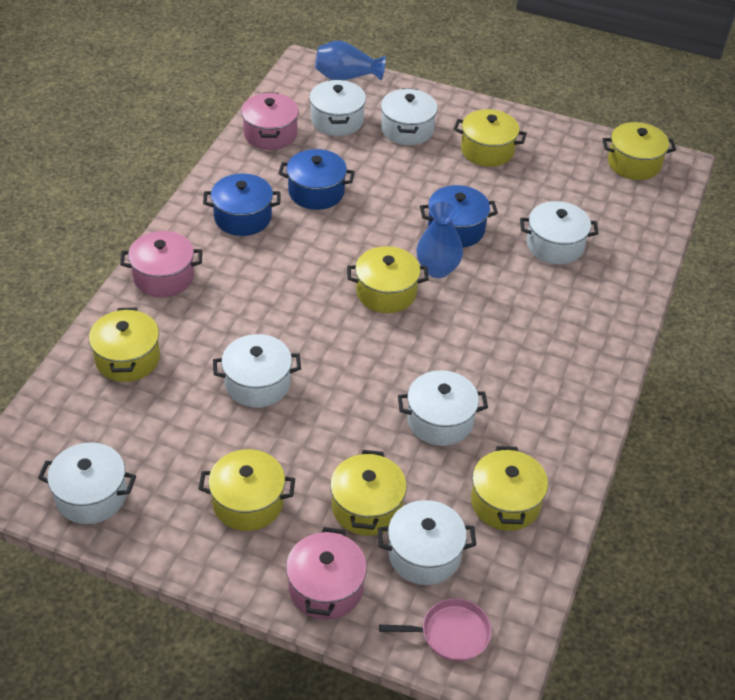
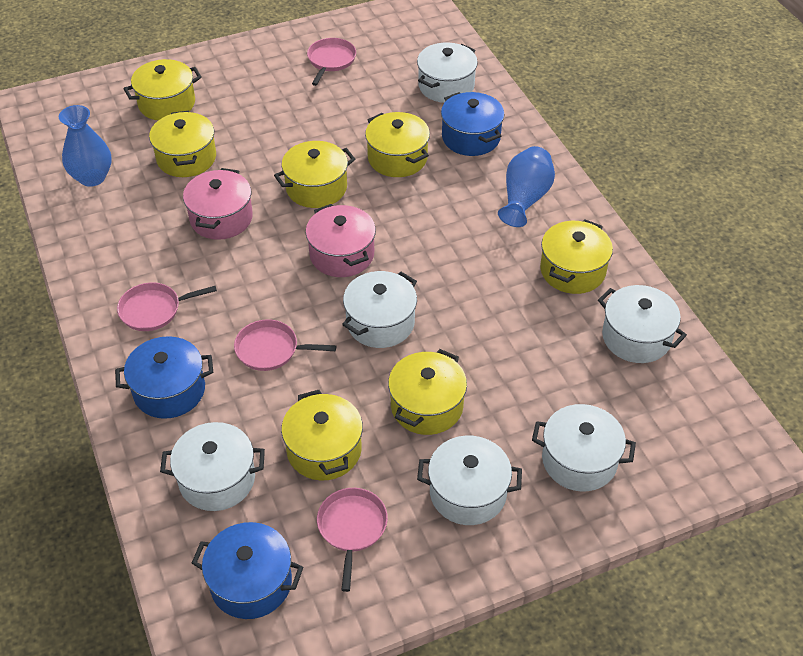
pink pan: [379,598,492,661] = 1 -> [117,282,217,331] [234,319,336,371] [307,38,356,86] [317,488,388,592] = 4
pink pot: [120,231,202,297] [241,92,299,150] [286,527,367,620] = 3 -> [183,168,253,240] [306,204,376,277] = 2
white pot: [38,442,136,524] [213,334,301,408] [309,80,366,136] [378,500,476,585] [381,88,438,145] [398,370,488,446] [520,201,599,265] = 7 -> [160,422,265,511] [342,271,417,348] [417,42,478,103] [417,436,522,525] [532,404,636,492] [598,285,687,363] = 6

